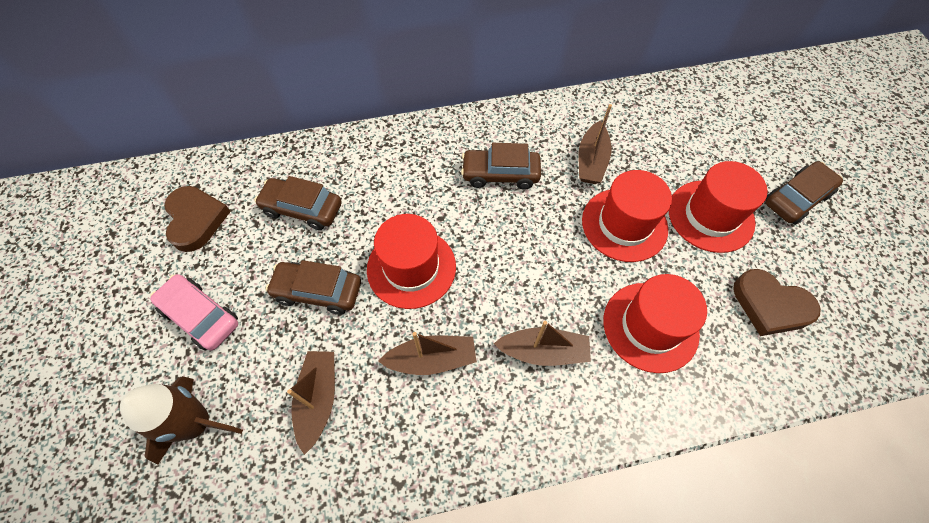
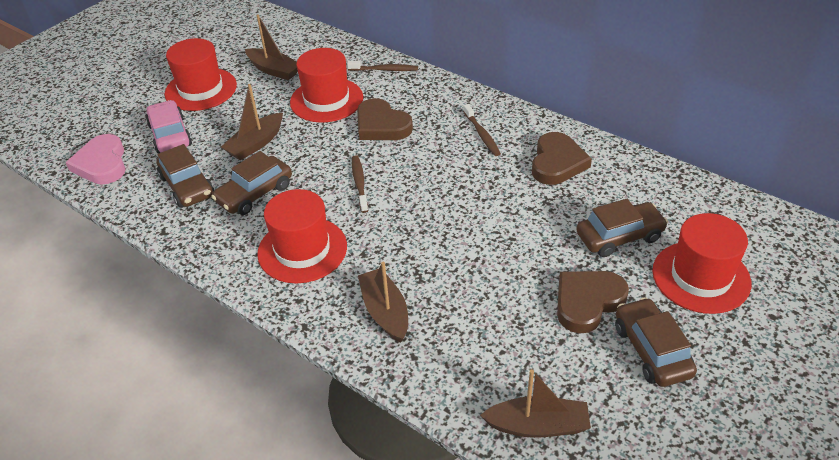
brown heart: [164,186,231,252] [733,269,821,336] = 2 -> [357,98,413,140] [532,132,592,185] [557,271,629,333] = 3
brown rocket: [120,376,243,464] = 1 -> none = 0
brown toothbrush: none = 0 -> [347,61,418,71] [352,155,368,213] [463,104,501,156] = 3
pink heart: none = 0 -> [66,134,126,184] = 1

